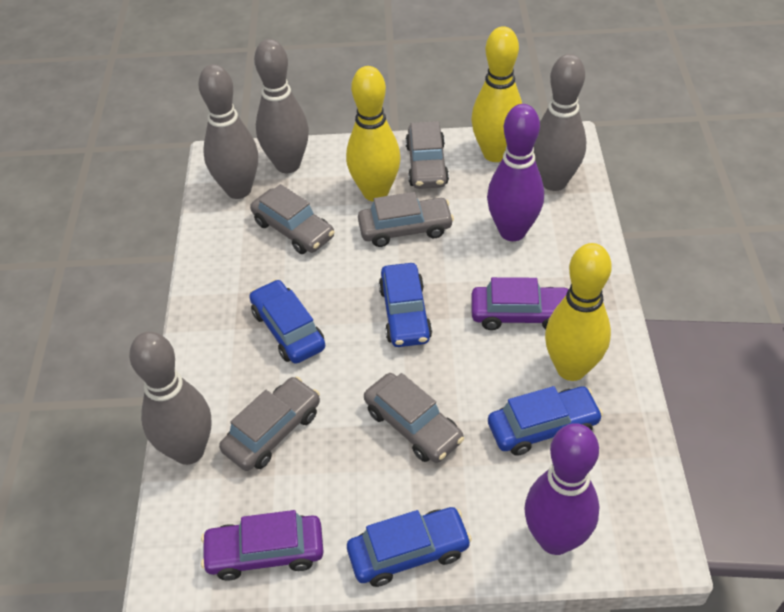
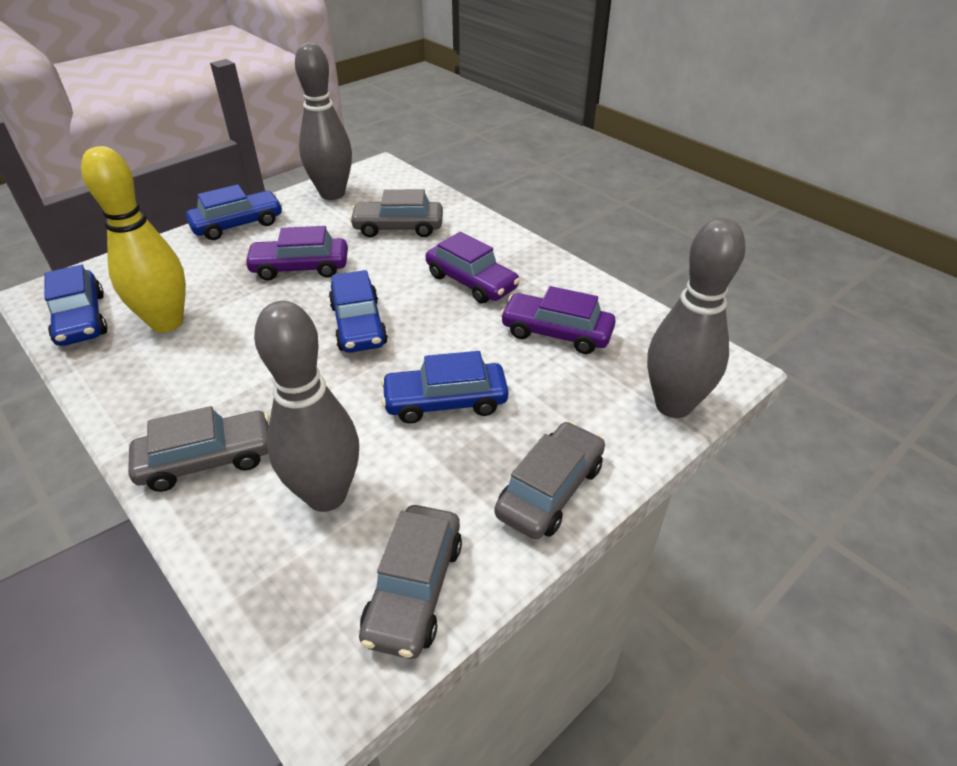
grey bowling pin: [129,331,211,465] [198,64,258,199] [254,39,309,173] [533,54,586,191] = 4 -> [254,301,359,512] [295,42,352,200] [647,218,746,418] = 3
grey car: [219,377,320,471] [250,184,335,254] [358,192,454,247] [364,373,464,463] [405,121,449,189] = 5 -> [128,406,269,492] [349,189,443,238] [359,505,462,659] [495,421,605,539] = 4
purple bowling pin: [487,104,544,241] [524,423,600,555] = 2 -> none = 0
purple car: [201,510,324,580] [471,277,569,330] = 2 -> [244,226,348,281] [426,232,520,304] [500,286,616,354] = 3
yellow bowling pin: [346,66,401,202] [471,26,522,162] [545,243,612,381] = 3 -> [81,146,186,333] = 1

